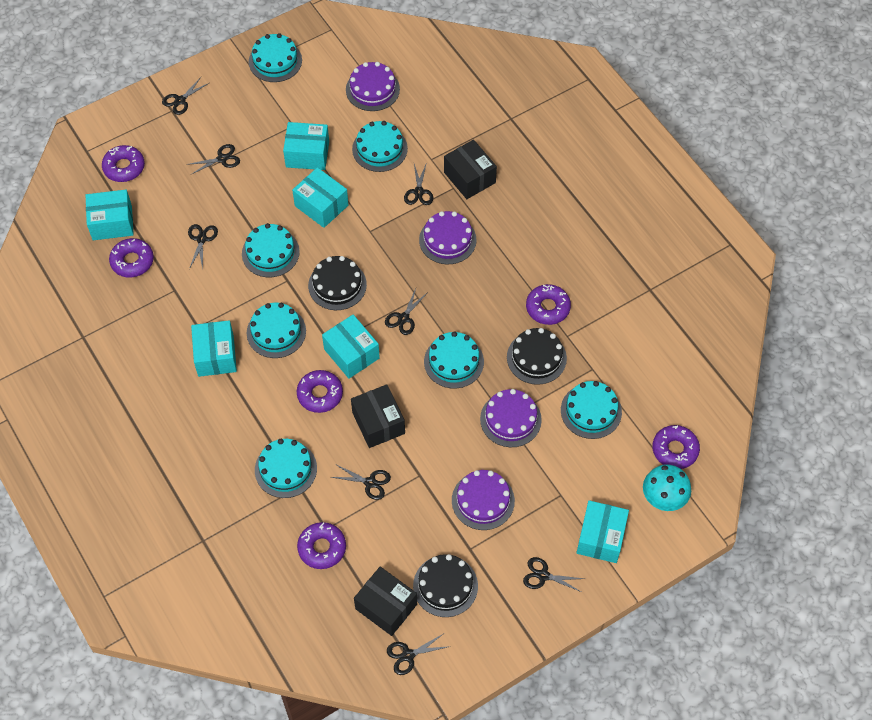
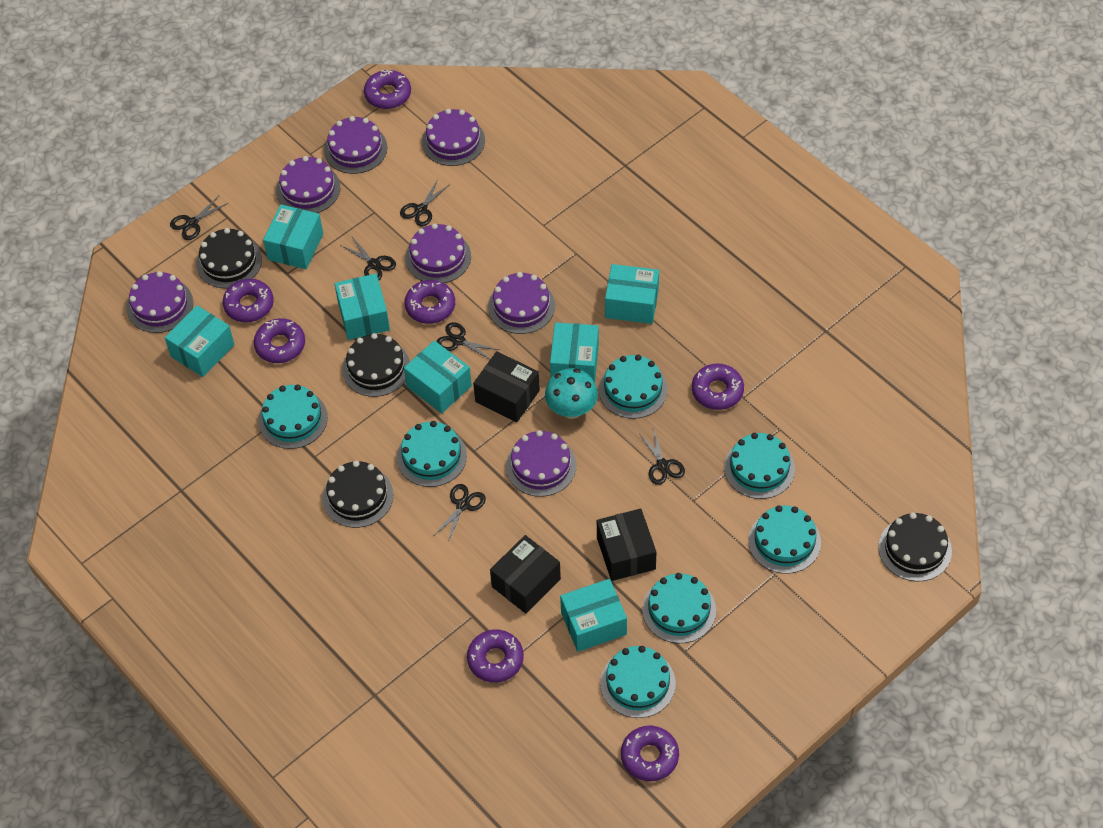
black cake: [308,256,367,310] [413,554,478,617] [507,328,567,385] = 3 -> [196,228,262,289] [322,461,393,528] [342,333,410,397] [878,512,952,582] = 4
black scissors: [162,77,209,115] [186,144,240,175] [188,224,218,269] [331,465,391,500] [385,288,428,335] [387,634,451,675] [404,162,433,205] [523,557,584,592] = 8 -> [170,197,228,240] [340,237,396,280] [400,179,450,226] [433,484,486,542] [436,322,500,359] [639,430,685,485] = 6
purple cake: [346,62,400,111] [419,211,477,265] [452,470,515,530] [480,389,542,447] = 4 -> [126,271,193,333] [276,156,340,213] [324,116,388,174] [405,223,471,283] [422,109,485,166] [488,272,555,334] [506,430,576,497] = 7
purple donut: [102,145,145,182] [109,238,154,277] [297,370,343,413] [297,522,346,569] [526,284,571,325] [652,425,700,469] = 6 -> [223,279,274,323] [254,318,305,363] [364,70,411,109] [405,280,455,324] [467,629,524,683] [621,726,679,781] [692,364,744,410] = 7
turquoise box: [86,190,134,240] [191,320,237,377] [283,122,329,170] [292,167,348,228] [322,315,380,379] [576,500,629,563] = 6 -> [165,305,235,377] [263,204,323,269] [334,274,390,340] [404,341,472,413] [550,323,599,383] [560,579,627,652] [605,264,659,324] = 7

